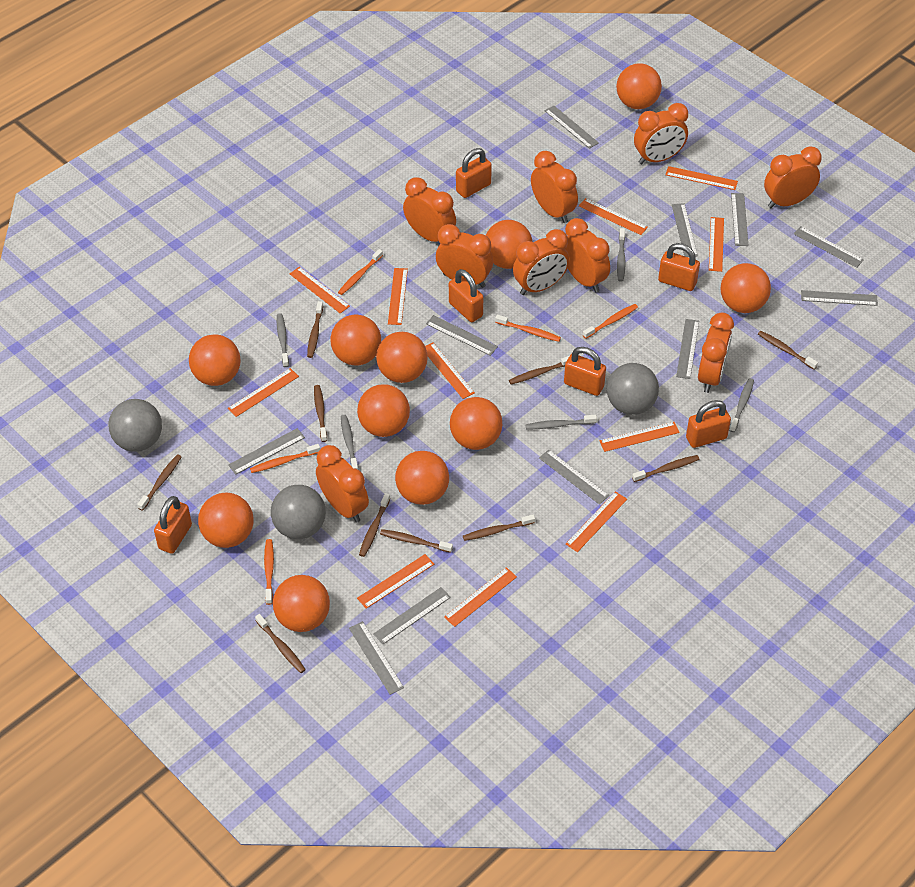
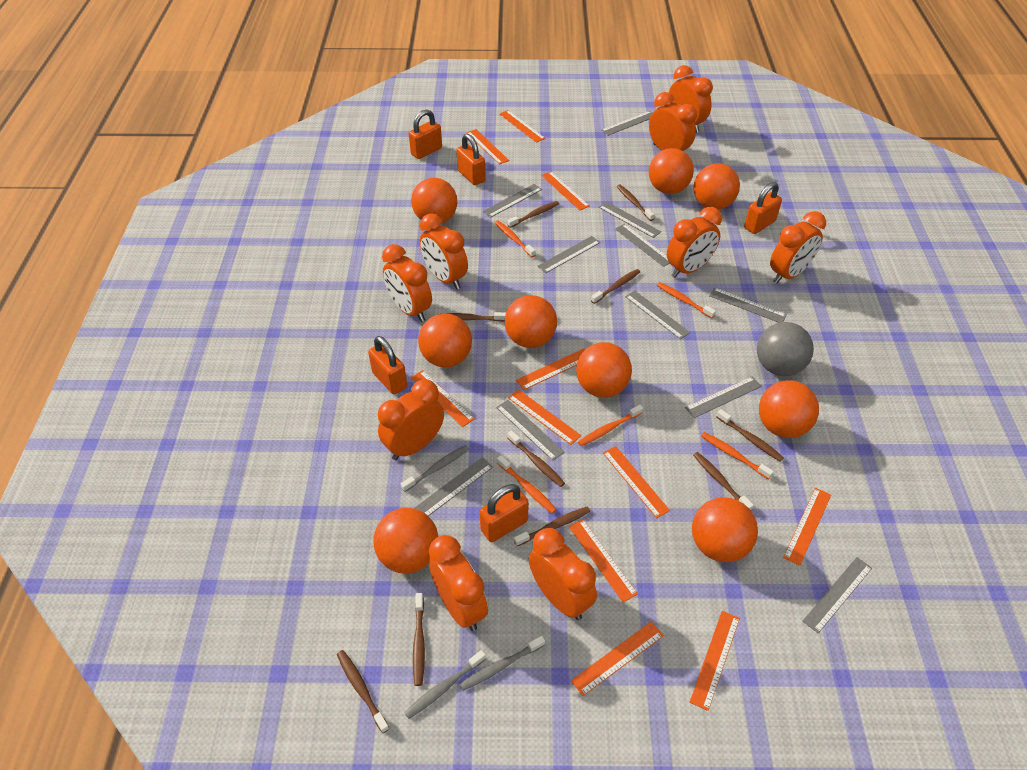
grey ball: [108,399,162,452] [271,485,326,539] [607,363,659,415] = 3 -> [757,322,814,376] = 1
grey toothbrush: [277,314,289,367] [341,415,358,470] [526,414,597,429] [617,228,626,282] [729,378,754,432] = 5 -> [401,445,469,492] [404,650,486,719] [460,636,545,691] = 3
orange ball: [189,334,241,386] [198,493,254,548] [273,575,330,632] [330,314,381,366] [357,384,410,437] [376,332,428,383] [395,451,449,505] [450,397,502,450] [486,220,533,269] [616,64,662,109] [721,263,771,313] = 11 -> [373,508,438,574] [411,178,457,224] [418,314,472,367] [505,295,557,348] [576,342,632,398] [649,148,694,194] [692,497,758,562] [693,163,740,210] [759,380,819,438] = 9
orange padlock: [154,496,192,554] [449,269,483,322] [456,148,492,198] [564,347,606,396] [658,243,700,291] [686,400,731,448] = 6 -> [368,336,407,394] [409,109,442,159] [456,134,486,185] [480,484,529,542] [744,182,782,234] = 5

